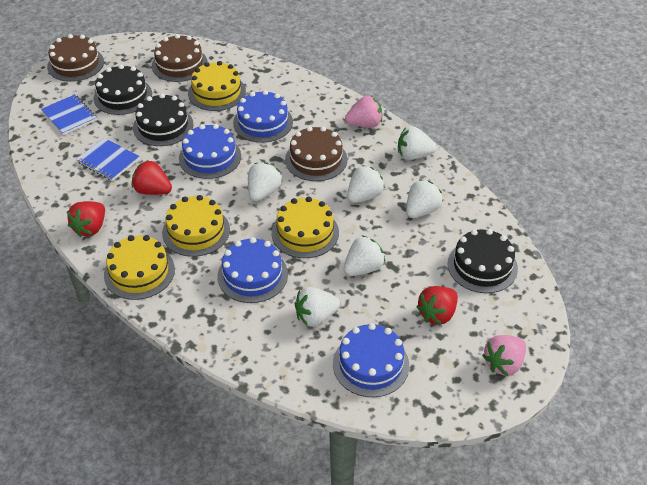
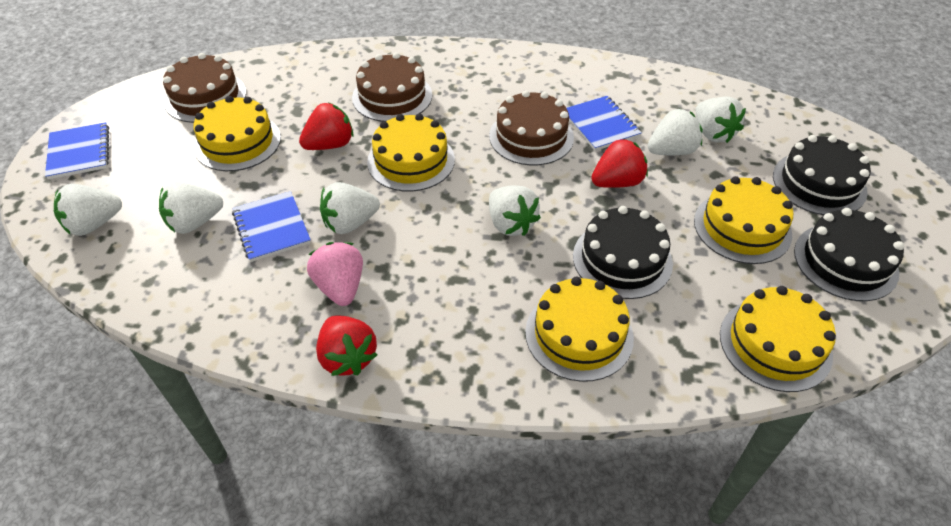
blue cake: [179,124,241,179] [218,237,288,303] [233,90,293,143] [333,323,409,397] = 4 -> none = 0
blue notebook: [41,94,97,135] [76,138,140,181] = 2 -> [45,122,109,180] [232,191,311,262] [567,96,642,151] = 3
pink strawberry: [345,96,382,128] [482,335,526,376] = 2 -> [307,242,363,306] = 1
yellow cake: [104,235,175,300] [162,195,230,257] [188,61,246,111] [272,196,339,258] = 4 -> [193,96,281,171] [367,113,455,192] [525,277,634,382] [694,176,793,264] [720,286,836,392] = 5

